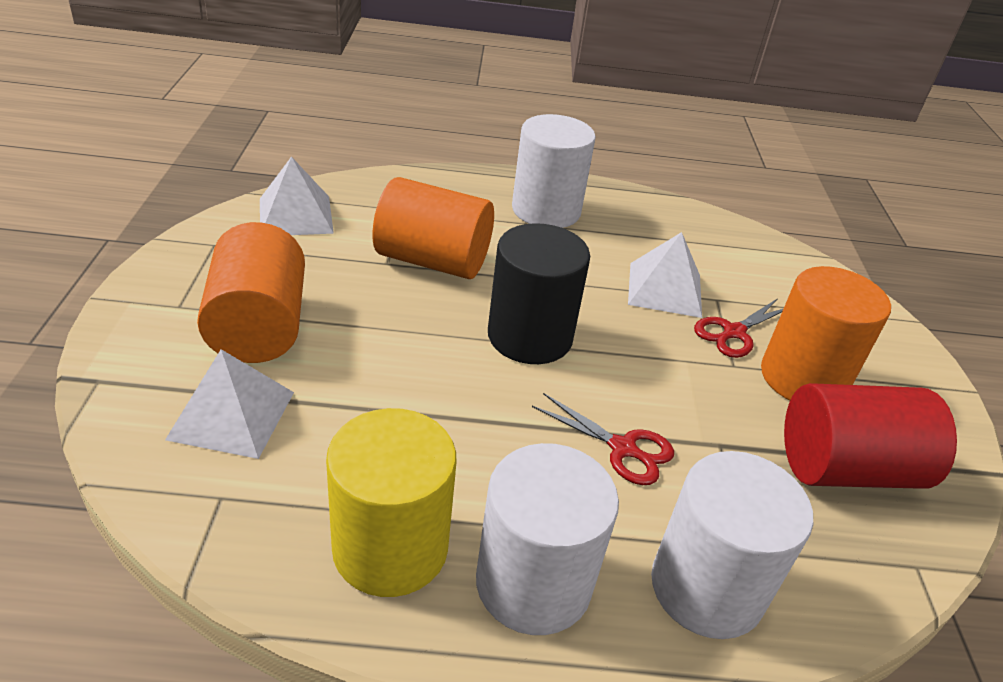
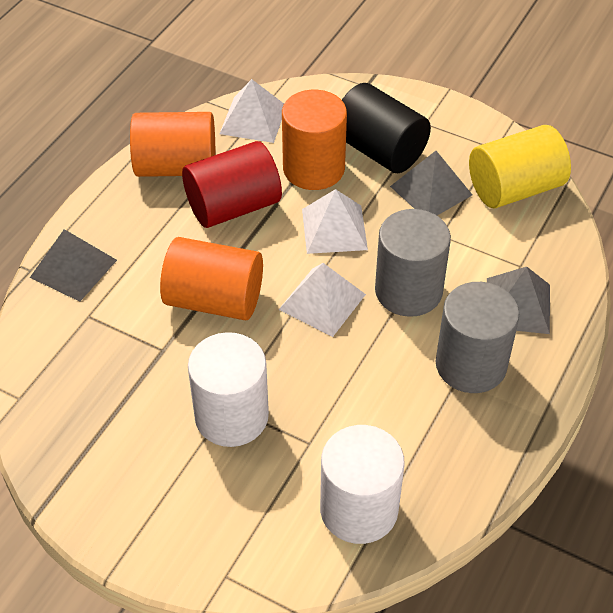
grey cylinder: none = 0 -> [375,209,451,317] [436,282,519,393] = 2
grey pyramid: none = 0 -> [30,229,117,302] [390,151,472,215] [487,267,550,334] = 3
red scissors: [532,393,674,485] [694,298,783,358] = 2 -> none = 0
white cylinder: [476,443,619,635] [512,114,596,228] [651,451,813,639] = 3 -> [188,332,269,447] [320,425,405,544] = 2

